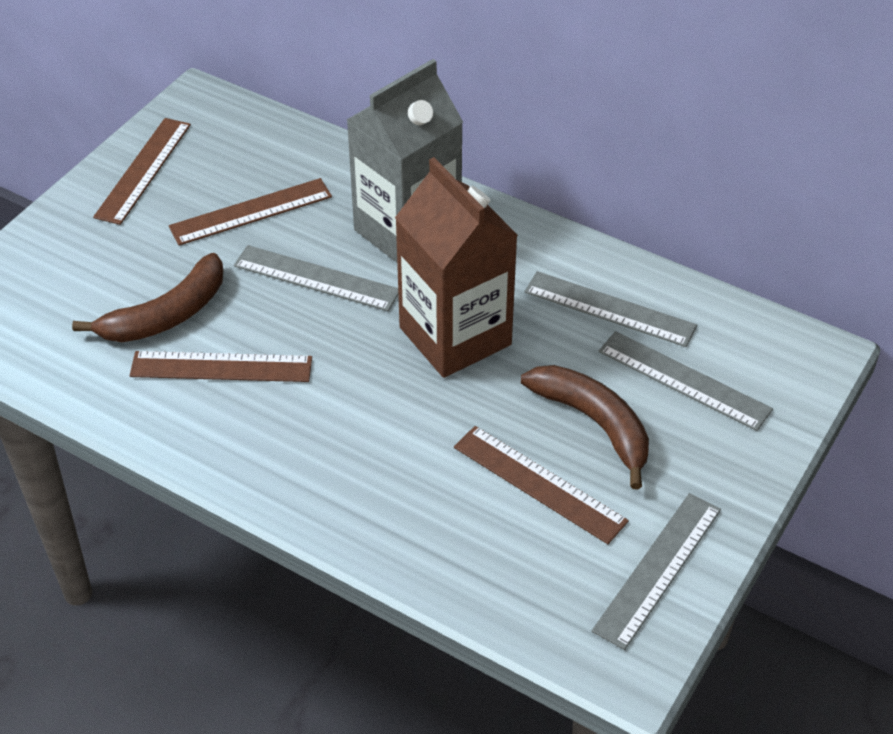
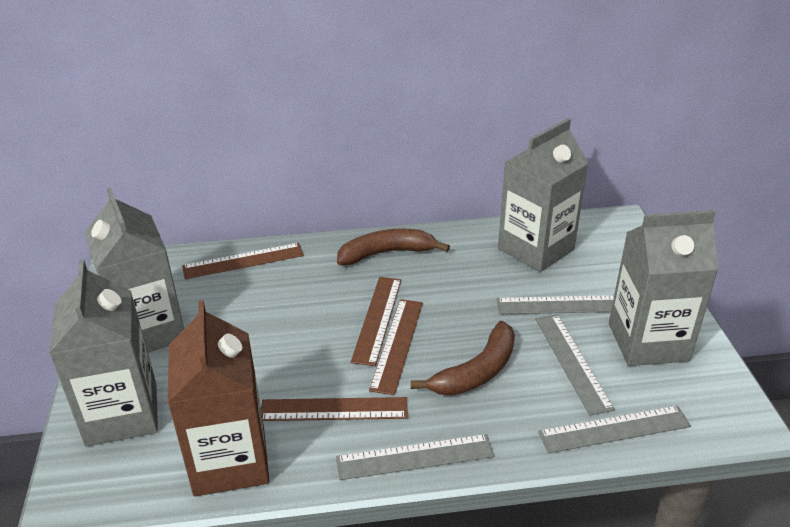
grey carton: [347,59,463,262] = 1 -> [49,259,158,447] [85,188,184,353] [498,118,588,272] [609,210,719,366] = 4

